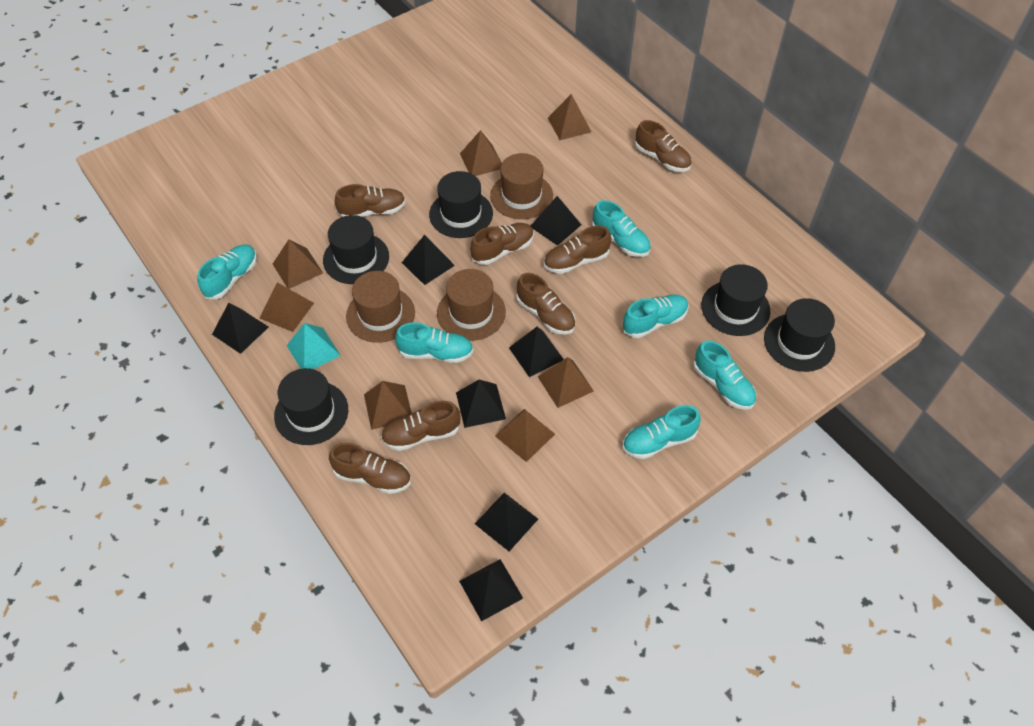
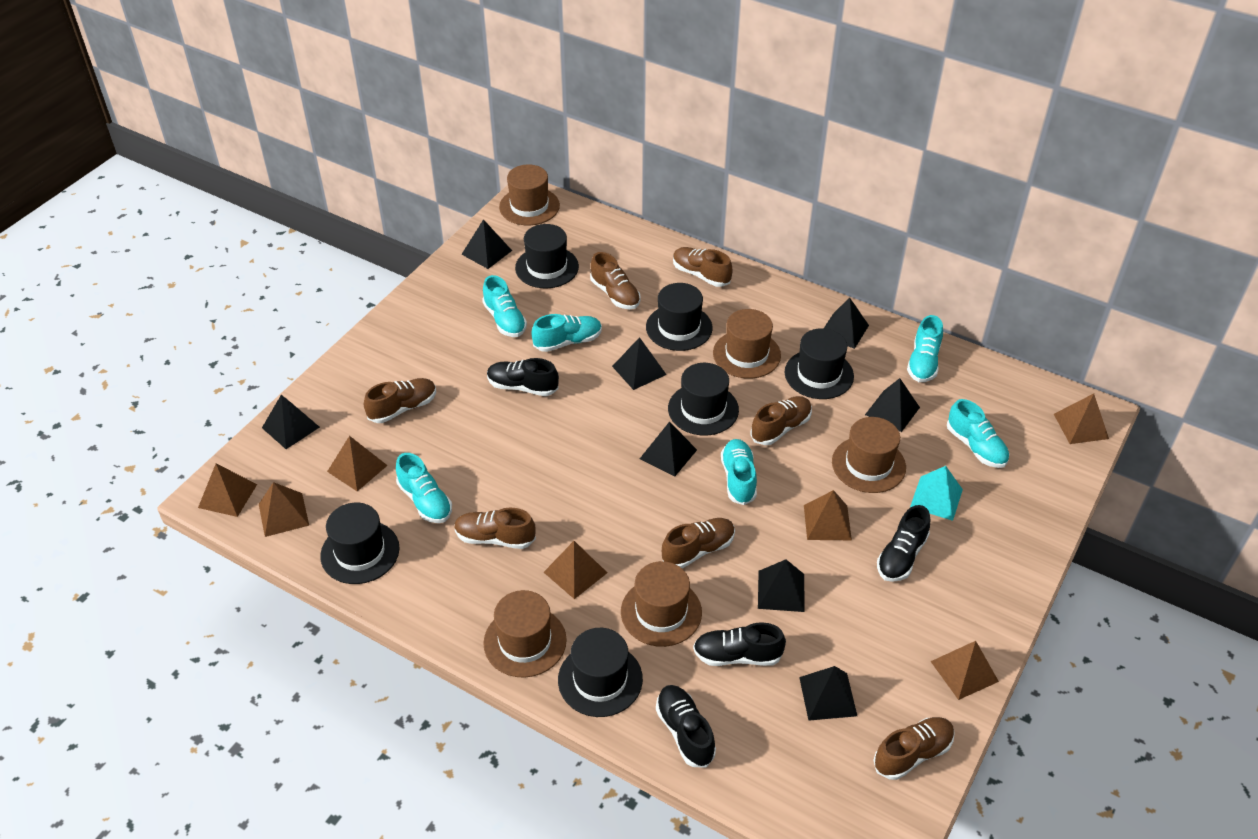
black hat: [274,368,348,445] [323,215,389,284] [429,171,493,238] [701,264,771,336] [764,298,835,372] = 5 -> [320,503,400,584] [515,224,579,288] [558,628,643,717] [646,283,713,351] [668,363,739,436] [784,328,854,399] = 6
black pyramid: [212,303,269,354] [402,235,455,285] [456,380,506,428] [459,559,523,622] [475,493,538,551] [509,326,564,377] [531,196,581,246] = 7 -> [262,395,320,449] [461,219,512,269] [612,337,667,390] [640,421,697,477] [758,560,805,612] [799,666,857,721] [824,297,869,349] [865,378,920,432] = 8
black shoe: none = 0 -> [487,358,559,396] [656,685,716,767] [693,622,786,666] [877,505,930,582] = 4
brown hat: [346,271,415,343] [437,269,506,341] [490,153,553,219] = 3 -> [483,590,567,678] [499,164,560,225] [621,561,702,647] [713,309,781,379] [832,417,906,493] = 5

